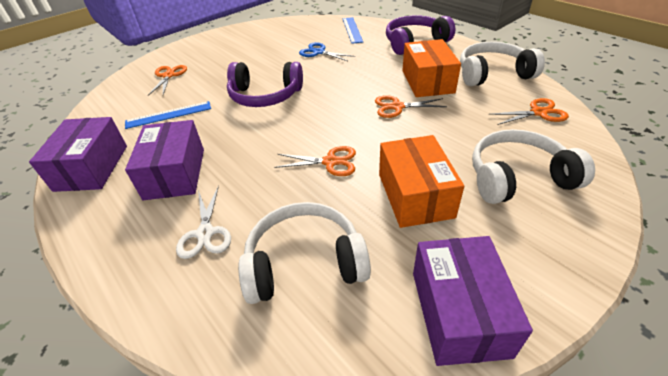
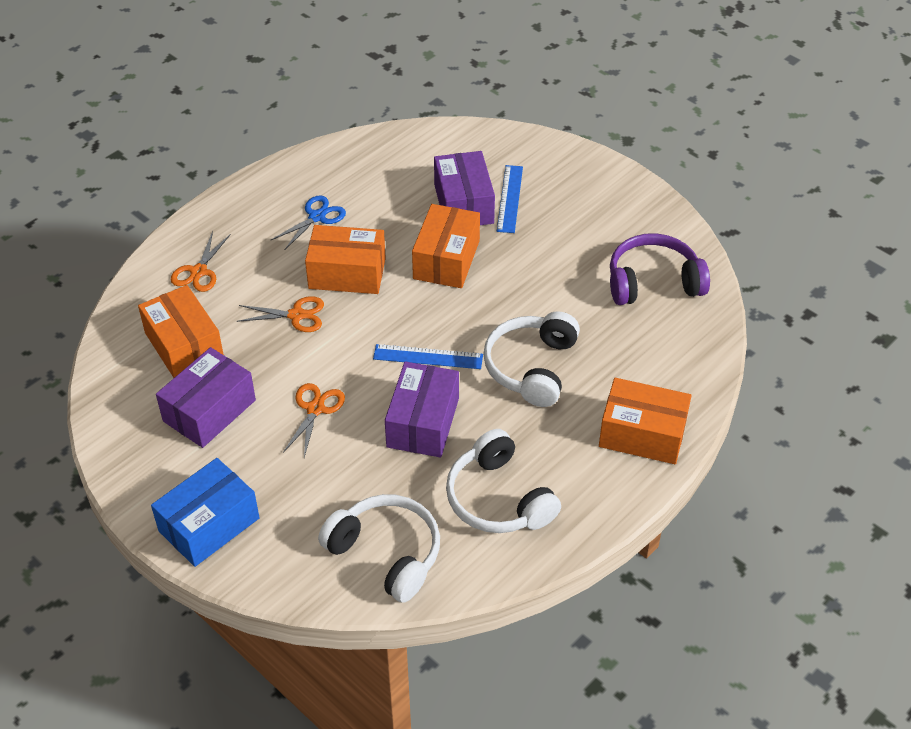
blue box: none = 0 -> [151,458,259,567] = 1
orange box: [379,135,464,228] [402,39,461,97] = 2 -> [138,285,224,378] [305,225,386,294] [412,204,480,288] [599,378,692,464] = 4
orange scissors: [148,65,187,96] [274,146,356,176] [375,95,447,118] [489,98,569,125] = 4 -> [171,231,231,292] [237,296,324,332] [283,383,345,458] = 3
purple headphones: [227,62,303,107] [386,15,455,55] = 2 -> [610,233,710,305] = 1
white scissors: [176,185,231,259] = 1 -> none = 0

